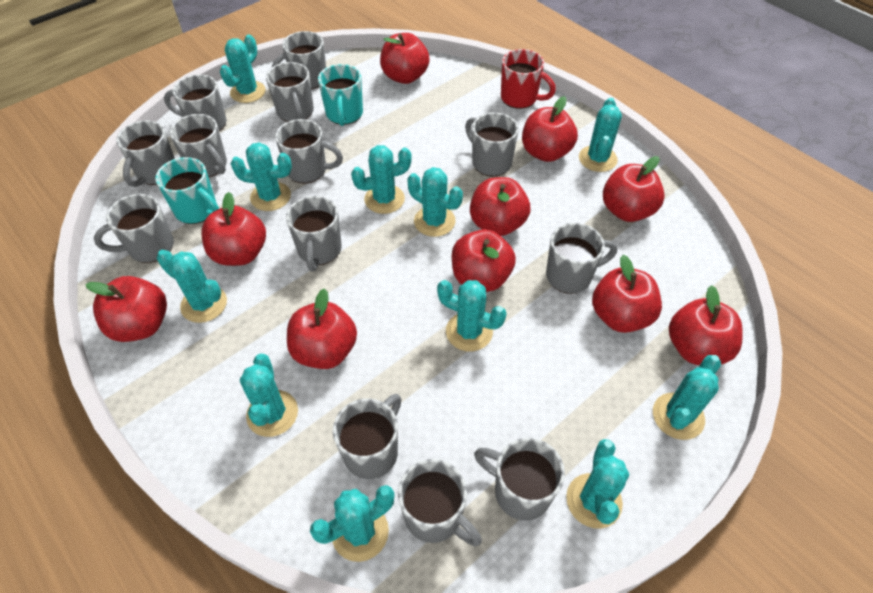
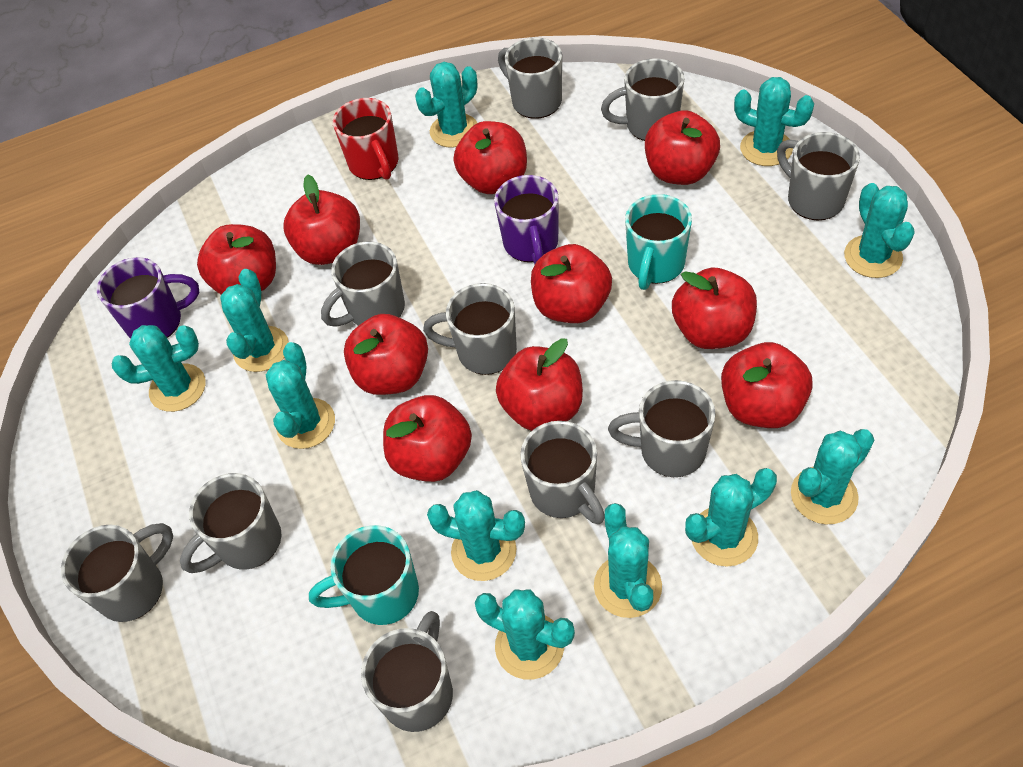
grey mug: [94,194,174,263] [116,120,175,187] [164,74,226,132] [170,114,227,177] [266,62,314,122] [272,31,326,89] [275,119,343,183] [286,196,342,271] [332,394,402,479] [398,459,482,546] [465,112,519,176] [474,438,565,521] [546,223,617,294] = 13 -> [61,523,173,622] [180,473,281,573] [321,241,405,327] [361,611,453,732] [423,283,517,375] [498,37,562,119] [520,421,605,524] [601,58,685,141] [608,380,716,477] [777,132,860,220] = 10
purple mug: none = 0 -> [97,257,200,339] [494,175,559,264] = 2

